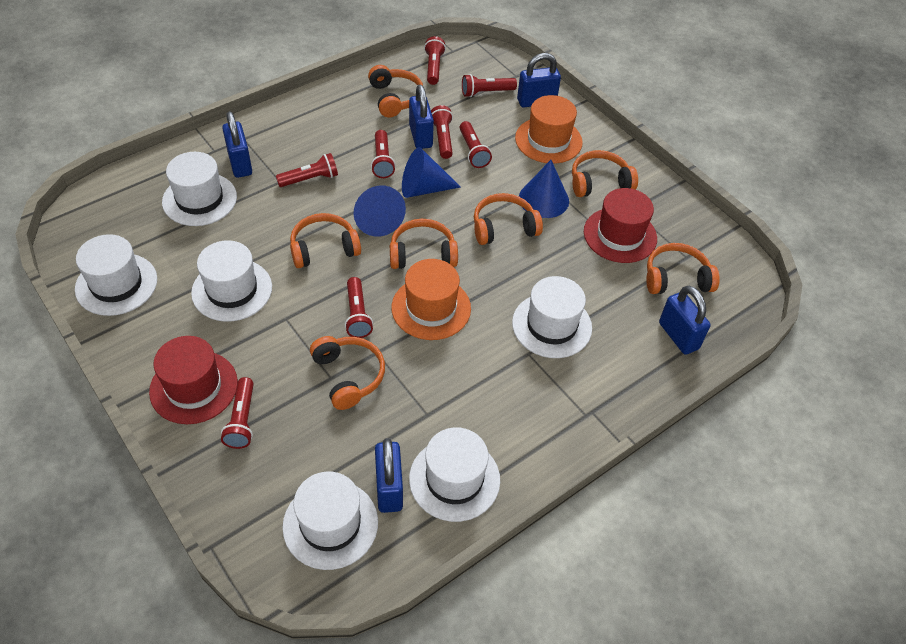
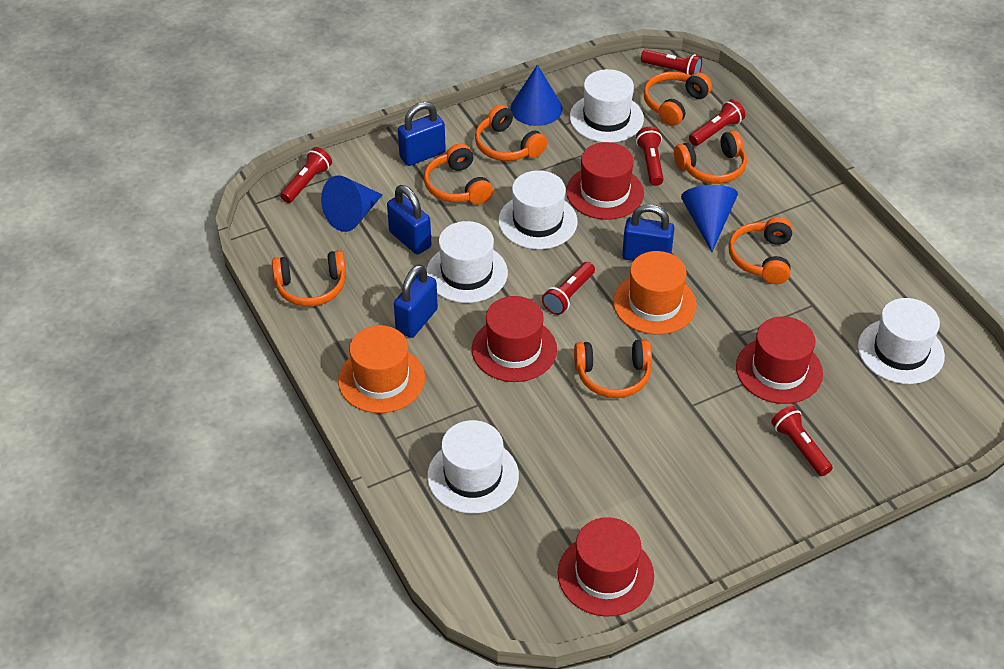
blue padlock: [222,111,252,178] [375,438,403,513] [409,85,434,149] [517,53,561,107] [659,286,710,355] = 5 -> [387,185,431,255] [394,264,438,338] [398,102,446,166] [622,204,675,261] = 4
red flashlight: [221,377,254,449] [276,153,338,187] [345,277,373,338] [371,130,396,178] [424,36,446,85] [431,105,453,159] [460,121,492,168] [462,74,517,97] = 8 -> [280,147,332,203] [542,262,595,315] [636,127,664,186] [641,50,702,75] [689,99,745,146] [771,406,833,476] = 6
red hat: [149,336,238,424] [584,188,657,263] = 2 -> [472,296,557,382] [558,517,654,617] [566,142,644,220] [736,316,823,404] = 4
white hat: [75,234,157,316] [162,152,237,226] [191,240,272,322] [282,472,378,570] [409,427,500,522] [512,276,592,358] = 6 -> [426,221,508,303] [427,420,519,514] [498,170,578,249] [570,69,644,143] [858,298,945,384] = 5

